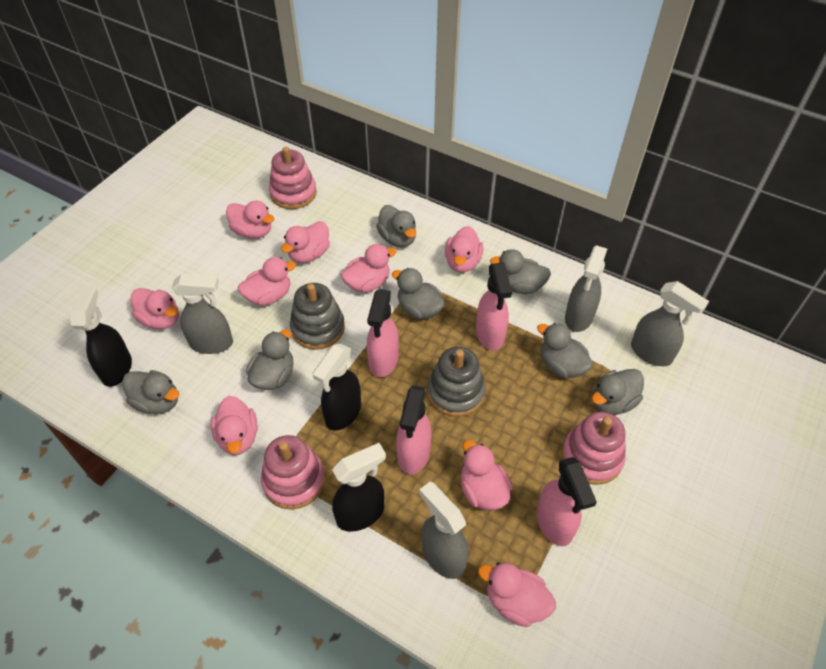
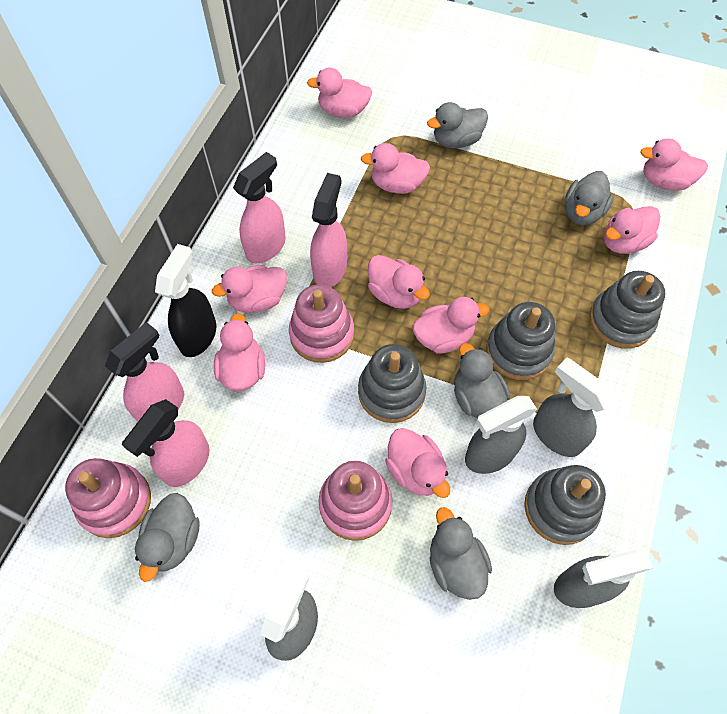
black spray bottle: [70,286,132,387] [312,343,361,431] [332,443,386,532] = 3 -> [155,244,216,357] = 1
grey duck: [122,370,179,414] [246,330,293,390] [376,205,416,247] [392,268,445,319] [490,249,551,294] [537,323,593,378] [592,369,644,415] = 7 -> [135,493,200,582] [427,102,488,148] [430,507,492,600] [454,343,510,418] [565,171,614,225] = 5
grey stacking toy: [290,283,345,350] [428,347,485,417] = 2 -> [358,344,426,423] [486,302,555,380] [524,465,606,545] [589,271,665,349] = 4

